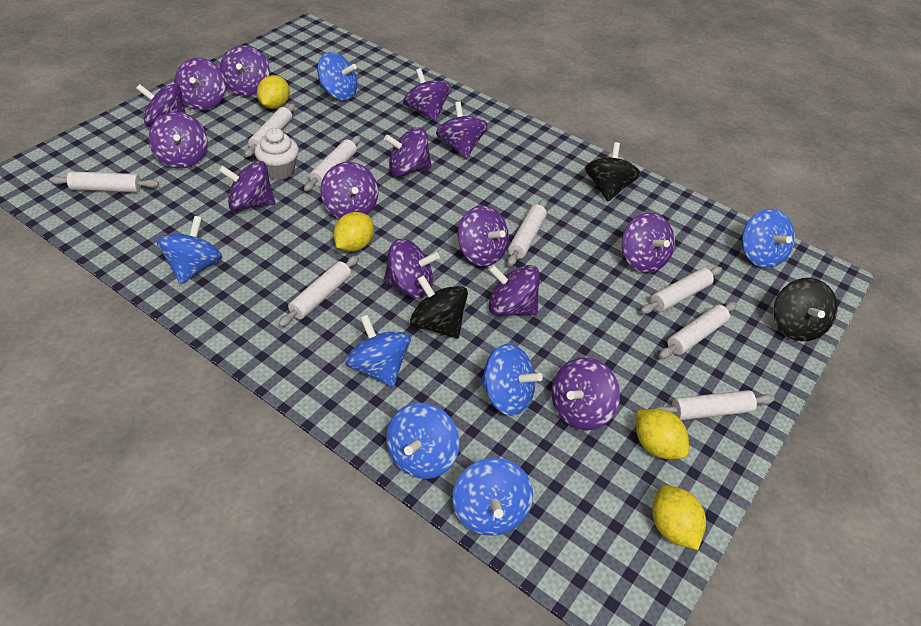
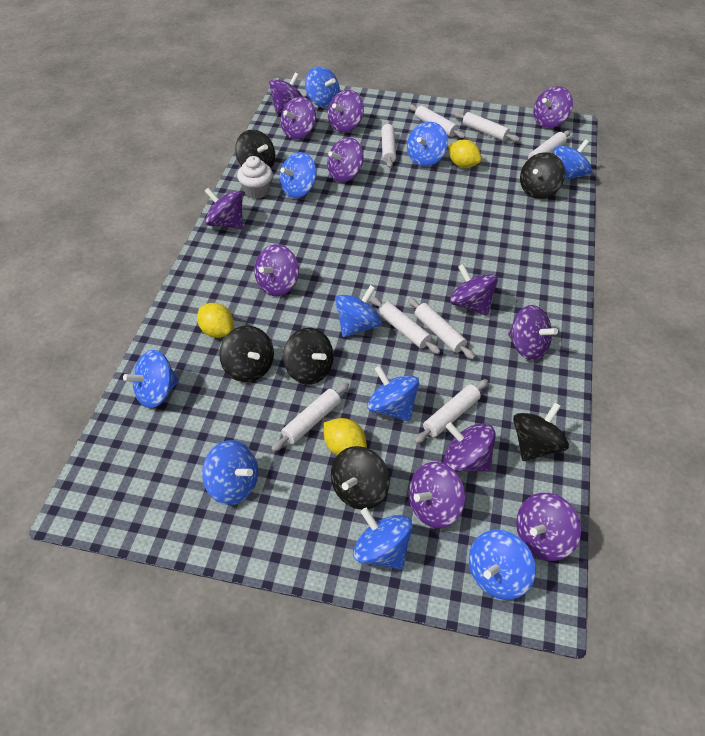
black spinning top: [410,275,468,338] [585,142,640,201] [773,278,838,341] = 3 -> [219,326,274,382] [235,130,275,168] [283,328,334,385] [331,446,390,510] [513,403,569,461] [520,152,565,199] = 6
blue spinning top: [156,216,222,284] [317,52,357,100] [345,314,411,387] [386,403,459,479] [452,458,533,536] [480,344,543,416] [742,209,795,268] = 7 -> [123,350,179,408] [202,440,258,505] [280,152,317,198] [305,66,340,107] [335,285,382,337] [353,507,413,570] [367,366,419,422] [407,122,448,166] [469,530,535,600] [553,139,592,181] = 10
purple spinning top: [136,84,186,127] [149,112,208,169] [174,58,226,111] [219,161,275,211] [220,45,270,96] [320,162,378,219] [383,239,440,298] [384,127,432,177] [403,68,451,122] [436,101,488,159] [458,205,509,267] [488,265,540,316] [552,358,620,430] [622,212,675,273] = 14 -> [205,187,243,229] [254,244,299,296] [269,72,303,114] [281,97,316,140] [327,137,364,182] [328,90,364,133] [409,462,466,528] [444,422,496,472] [450,264,498,316] [508,305,558,361] [516,493,581,561] [533,86,573,128] = 12
yellow lemon: [257,75,290,109] [334,212,374,252] [636,409,689,459] [653,485,706,550] = 4 -> [197,303,234,338] [323,418,367,455] [448,140,481,168] = 3

